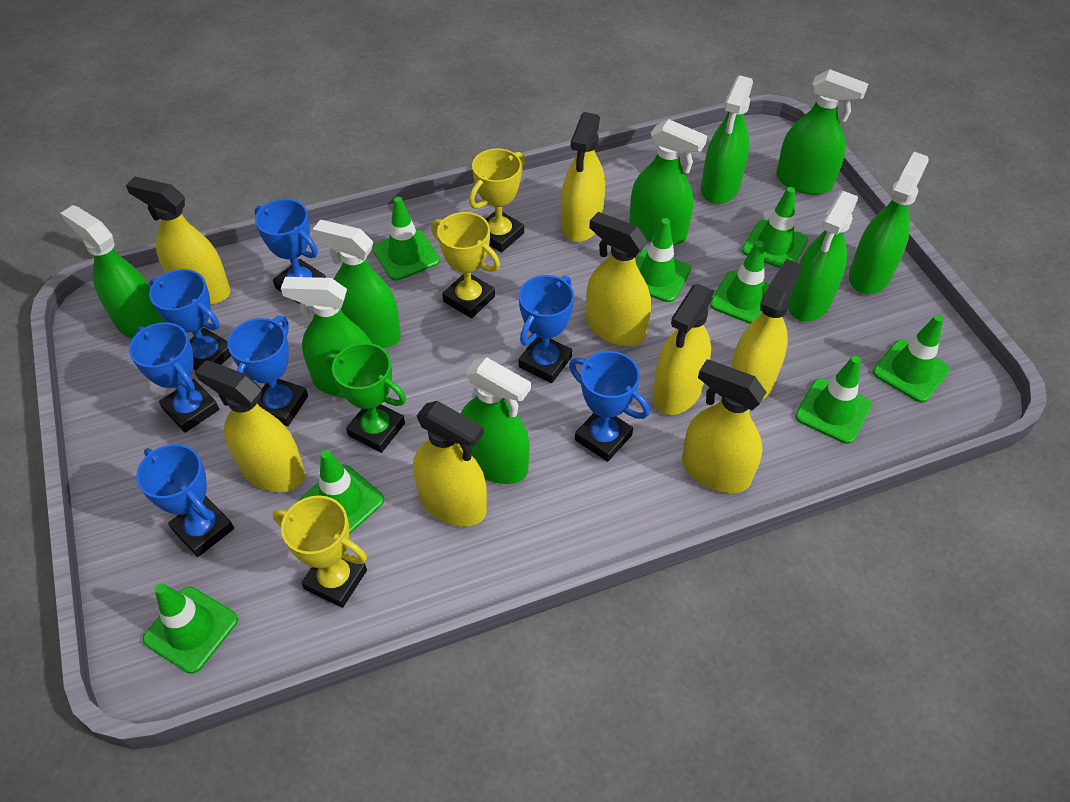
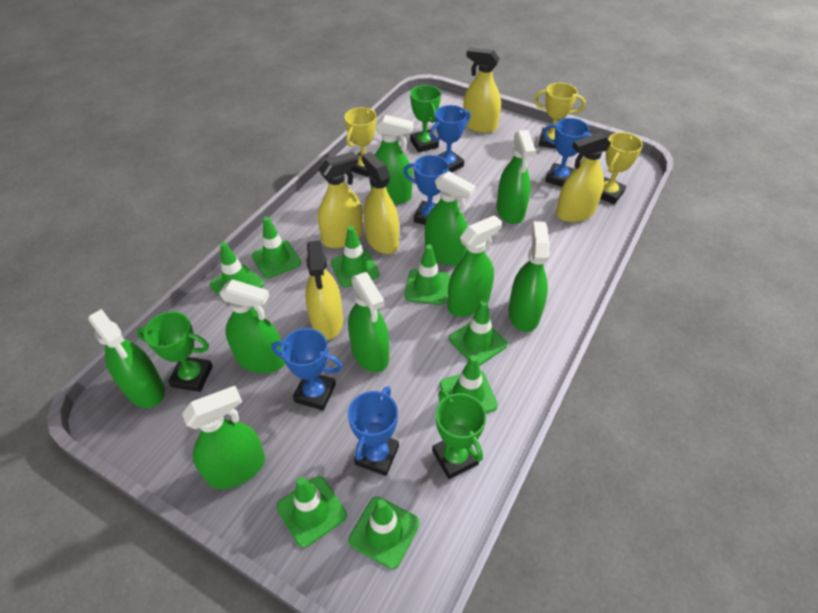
blue trophy: [129,322,219,433] [136,444,234,557] [149,269,231,370] [228,316,308,426] [255,199,326,304] [518,275,574,383] [569,351,650,462] = 7 -> [272,328,343,411] [348,386,399,476] [403,155,454,225] [429,105,471,172] [543,118,591,187] = 5
green trophy: [325,343,406,453] = 1 -> [137,311,213,392] [410,85,441,152] [432,390,486,479] = 3
yellow spray bottle: [126,177,230,305] [195,360,305,492] [413,401,487,527] [561,112,605,242] [586,212,651,346] [653,284,714,415] [682,359,766,493] [731,259,802,400] = 8 -> [305,240,343,340] [318,152,363,248] [362,152,399,254] [463,47,501,133] [556,132,611,222] = 5

